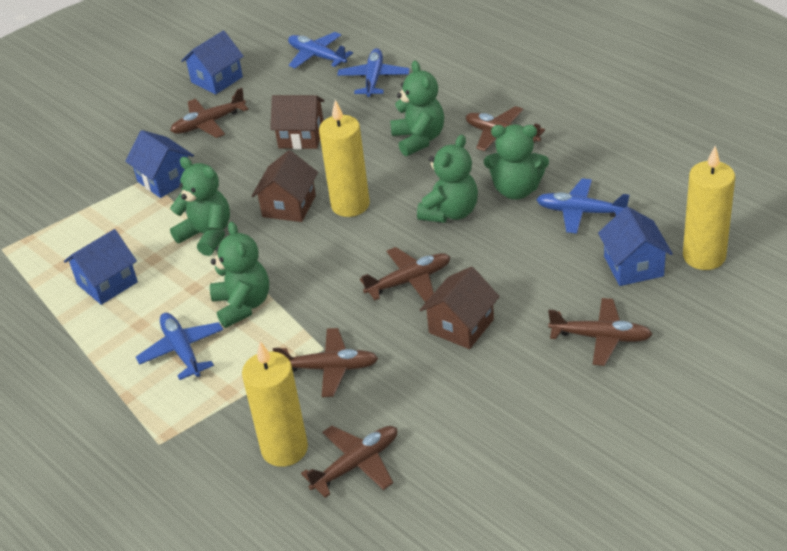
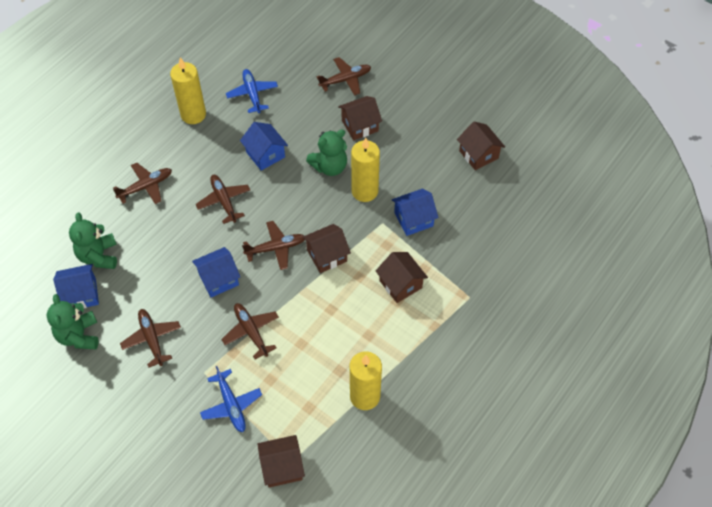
blue plane: [136,313,223,380] [288,32,353,68] [337,48,410,97] [536,178,629,234] = 4 -> [200,366,262,432] [226,69,278,113] = 2
brown house: [252,150,318,222] [270,95,324,149] [420,266,500,349] = 3 -> [257,435,305,487] [302,224,351,273] [338,96,382,140] [376,252,428,303] [457,122,505,170] = 5
green teddy bear: [170,157,230,256] [210,221,269,328] [390,61,444,156] [417,135,478,223] [484,124,549,200] = 5 -> [47,294,99,349] [69,212,117,269] [306,129,347,176] = 3

